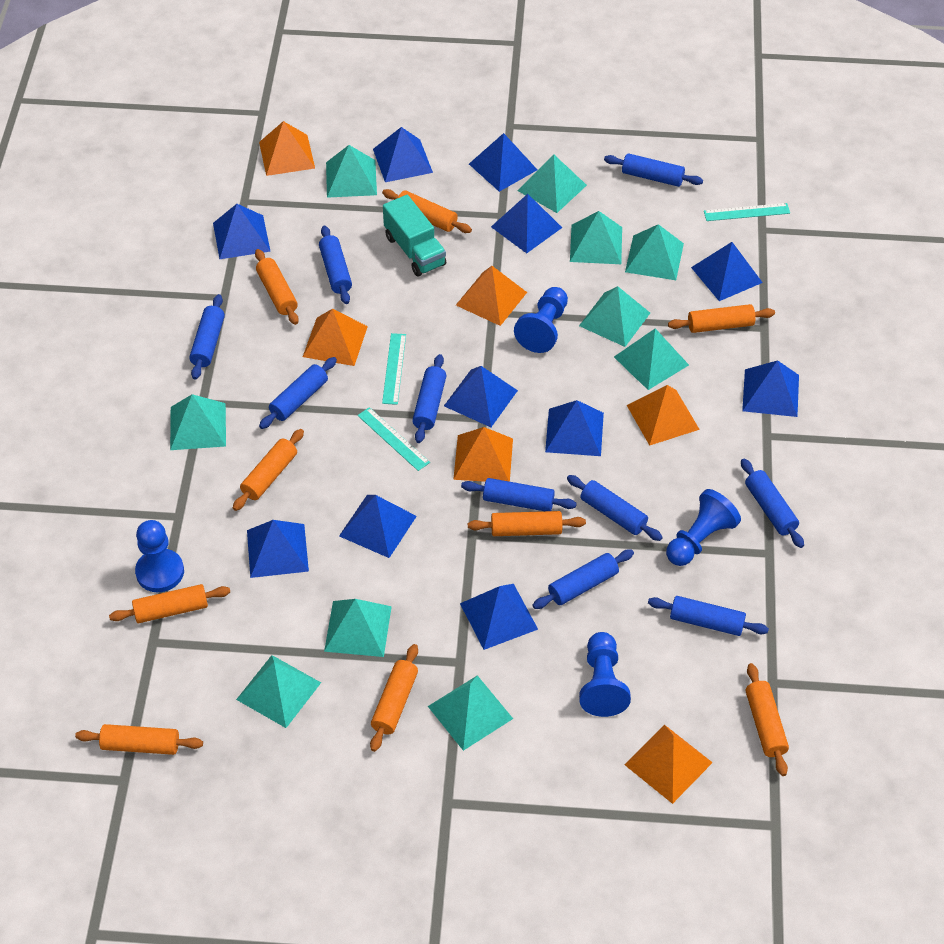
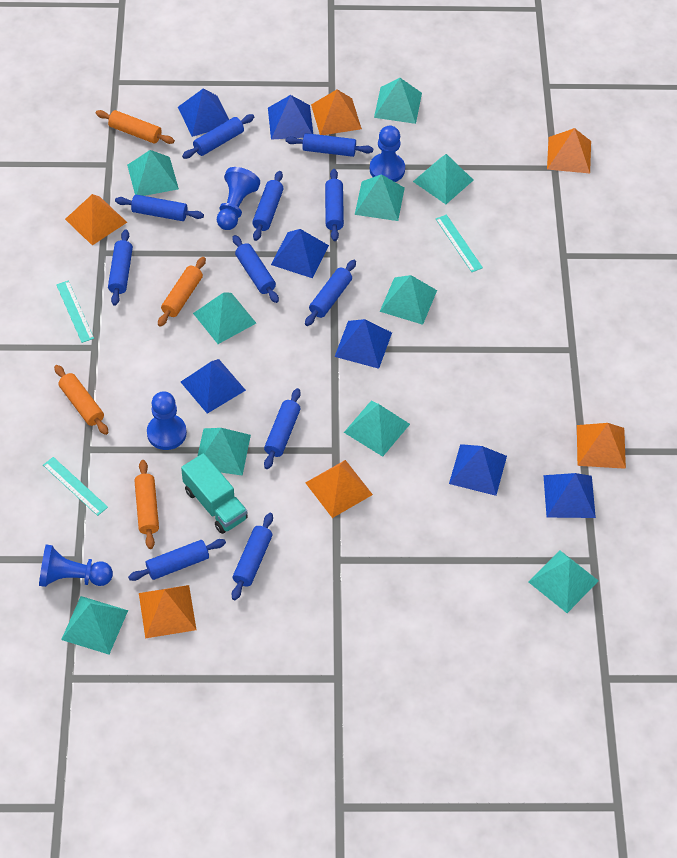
blue pyramid: [213,204,271,259] [247,520,309,578] [339,495,417,558] [373,127,433,182] [444,366,518,427] [460,584,538,650] [469,133,537,192] [491,194,562,253] [545,400,604,456] [691,242,763,301] [742,360,799,417] = 11 -> [178,89,229,137] [181,359,246,414] [268,95,313,140] [271,229,329,278] [335,319,392,369] [449,444,507,496] [543,473,596,518] = 7
blue rolling pin: [189,294,225,380] [259,357,337,429] [319,226,352,304] [412,354,446,443] [461,478,577,511] [533,549,634,609] [567,475,663,541] [604,153,703,187] [648,596,769,636] [741,459,804,548] = 10 -> [108,230,133,306] [115,195,204,221] [128,539,226,581] [182,114,254,159] [232,513,273,600] [233,235,279,303] [252,171,284,241] [264,388,301,469] [285,133,373,157] [305,260,356,326] [325,169,344,241] = 11
orange rolling pin: [75,724,203,755] [109,584,230,623] [233,429,304,511] [255,249,299,325] [370,644,418,752] [382,189,472,233] [468,511,586,536] [668,304,775,333] [746,663,789,776] = 9 -> [54,365,108,435] [96,110,175,144] [134,460,159,549] [158,257,206,327] = 4

